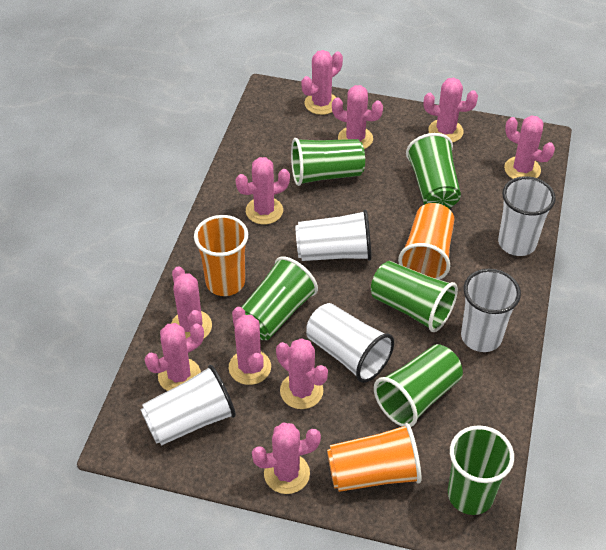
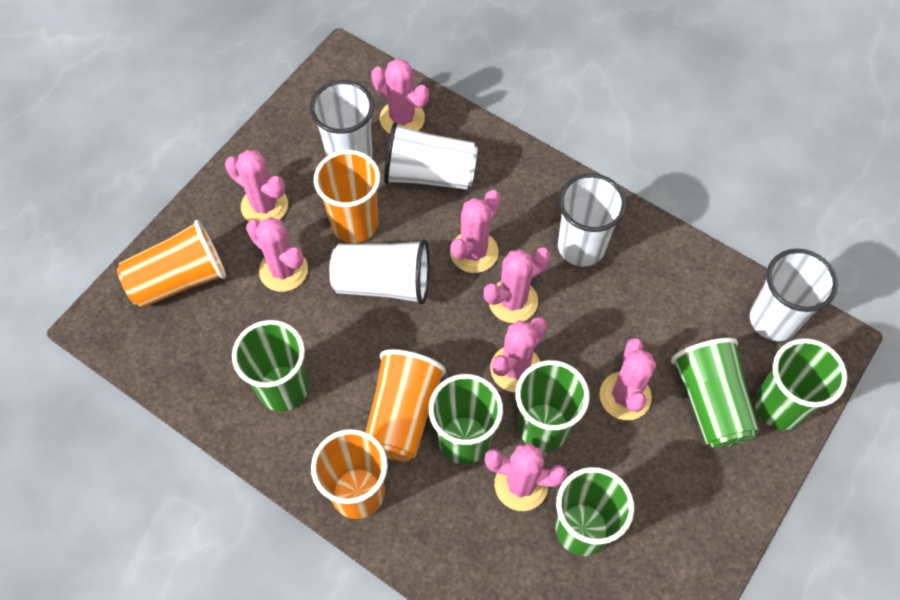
orange cup: [194,215,248,296] [327,423,421,492] [398,203,455,280] = 3 -> [117,220,226,308] [311,429,388,519] [314,150,380,243] [366,349,446,461] = 4
pink cactus: [145,323,204,391] [171,267,212,339] [229,307,271,385] [236,157,290,224] [252,422,321,494] [276,338,328,409] [301,50,343,115] [332,85,383,149] [424,78,478,142] [504,115,555,179] = 10 -> [225,150,288,222] [246,217,308,292] [371,58,429,134] [450,190,501,273] [484,247,550,323] [485,443,567,511] [490,317,547,392] [600,338,656,420] = 8

